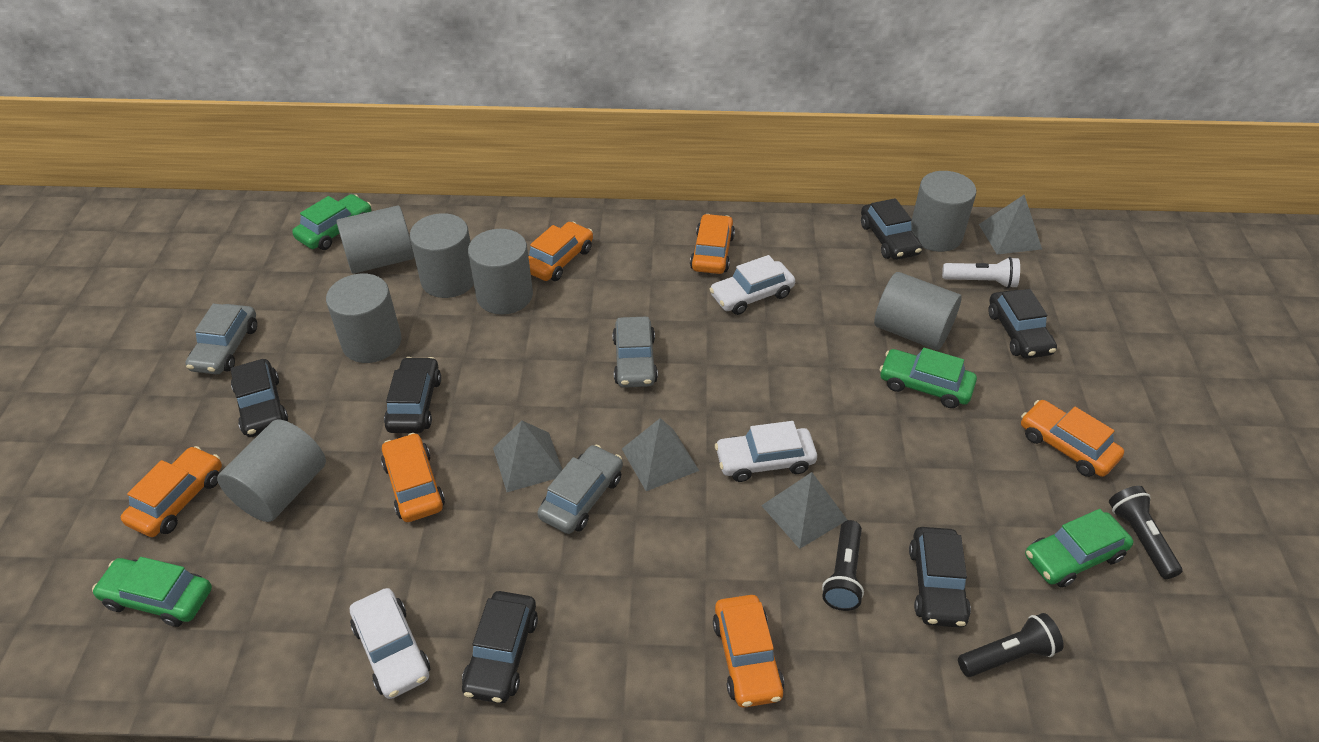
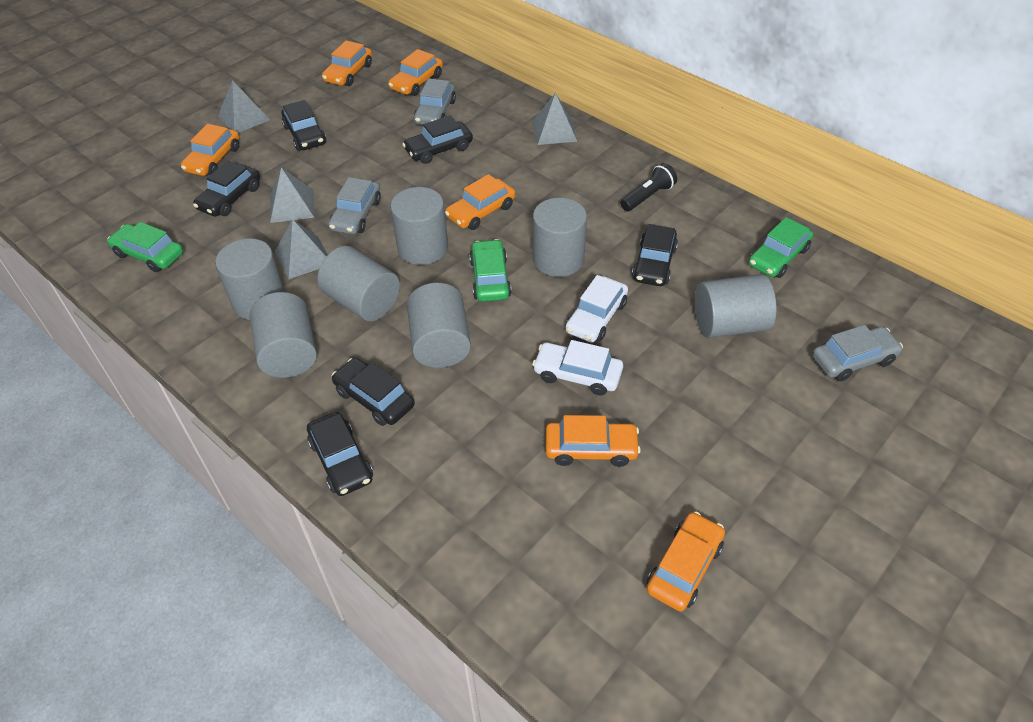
black flashlight: [822,520,864,611] [958,613,1064,677] [1109,486,1182,579] = 3 -> [621,163,677,211] = 1
green car: [92,557,212,627] [292,194,372,250] [880,348,977,408] [1025,509,1134,588] = 4 -> [107,222,183,272] [469,239,511,302] [749,217,813,278] = 3
white car: [350,588,430,699] [709,255,795,315] [715,421,817,482] = 3 -> [532,340,623,396] [566,275,628,343] = 2
white flashlight: [942,257,1020,288] = 1 -> none = 0

